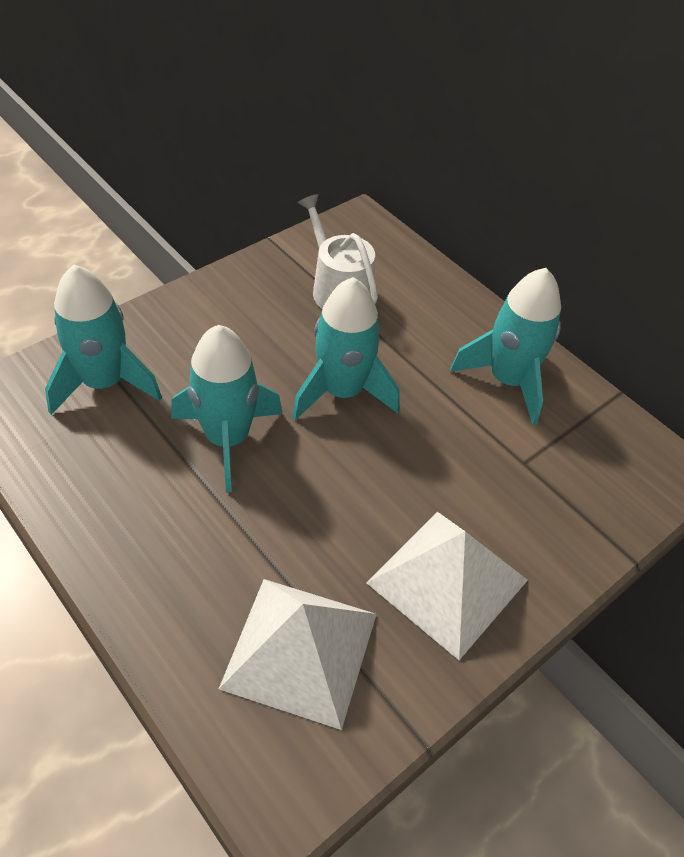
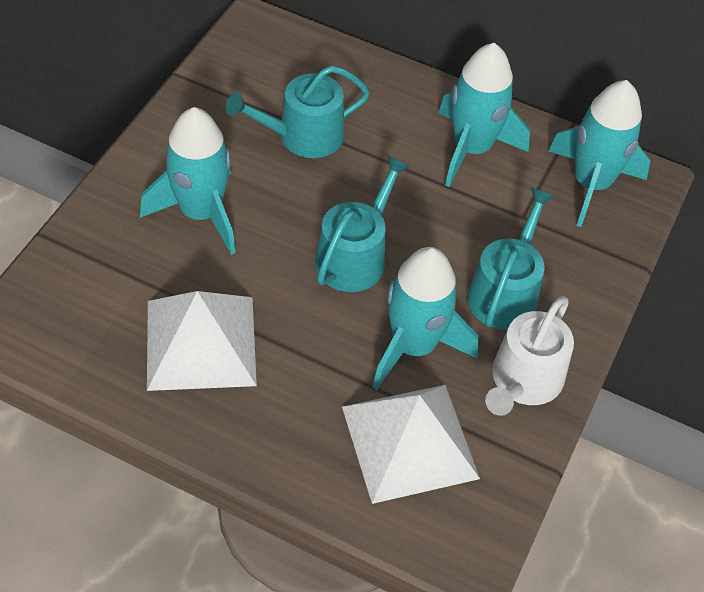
turquoise watering can: none = 0 -> [226,66,370,158] [315,156,410,292] [467,188,555,330] = 3

